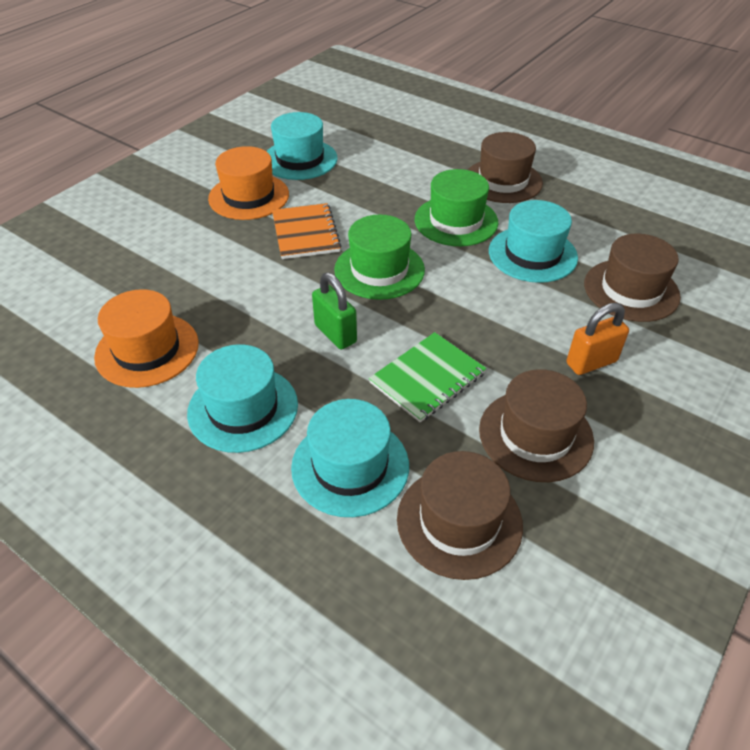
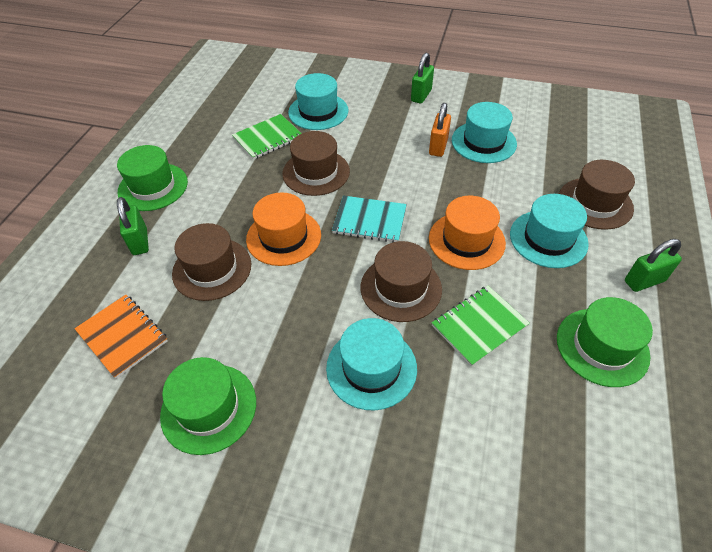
green hat: [334,215,425,300] [415,169,498,246] = 2 -> [117,145,188,211] [160,357,256,455] [557,297,653,387] = 3
green notebook: [369,332,487,422] = 1 -> [232,114,302,160] [432,286,530,366] = 2
green padlock: [312,272,357,350] = 1 -> [117,197,149,255] [411,53,434,104] [625,239,682,292] = 3
turquoise notebook: none = 0 -> [332,196,407,243] = 1

